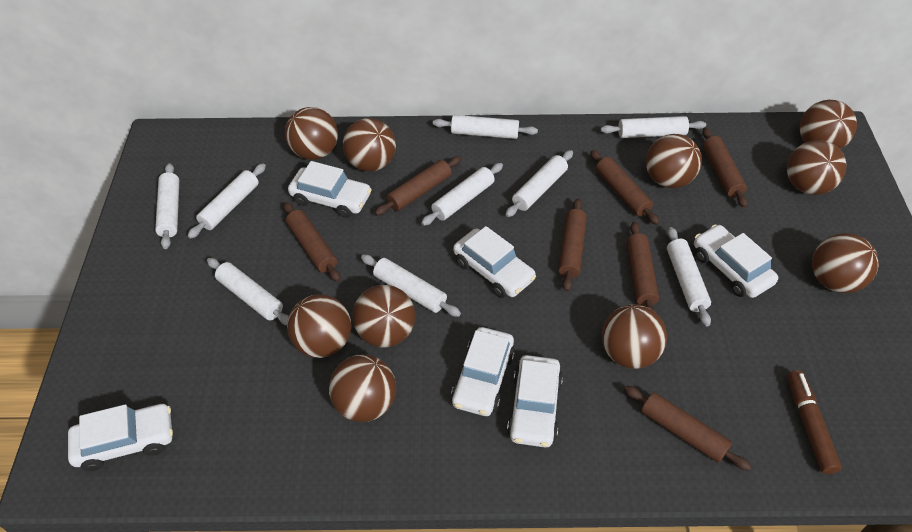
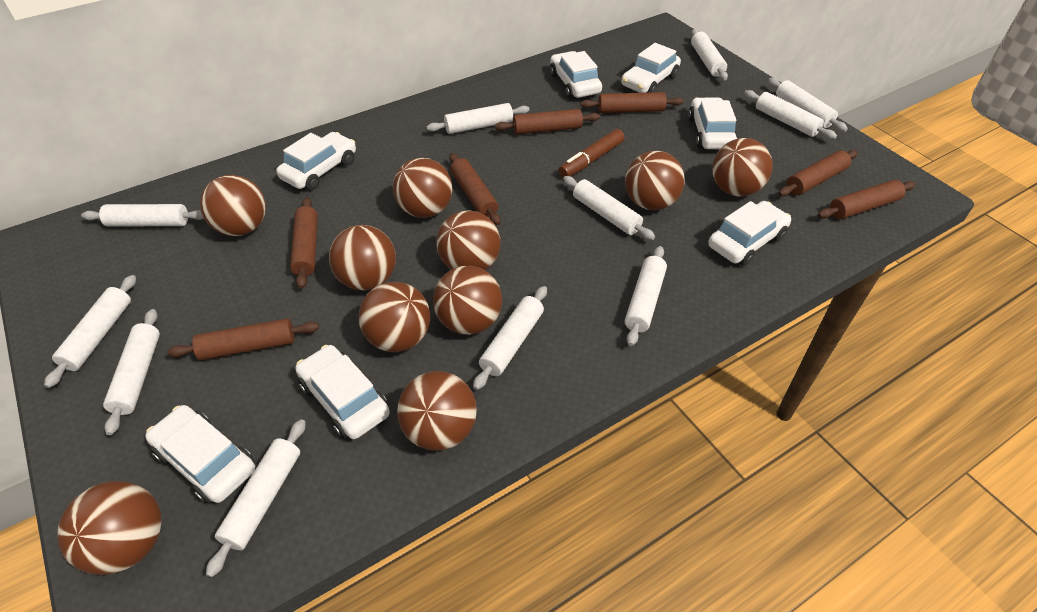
white car: [68,404,173,471] [288,161,372,218] [451,327,515,416] [453,226,536,298] [507,355,563,448] [694,224,778,298] = 6 -> [145,405,255,504] [276,132,356,190] [296,345,390,439] [550,51,602,99] [621,43,681,93] [688,97,738,149] [708,201,791,266] = 7
white rolling pin: [155,163,179,249] [188,163,266,239] [207,258,289,326] [361,255,461,317] [421,163,503,226] [433,115,538,139] [506,150,573,217] [601,116,706,138] [667,227,711,327] = 9 -> [44,275,136,388] [81,204,204,227] [103,309,160,435] [206,419,306,577] [427,103,530,134] [473,286,547,390] [563,176,655,240] [625,246,667,346] [691,29,728,80] [744,90,837,139] [768,78,848,132] = 11

